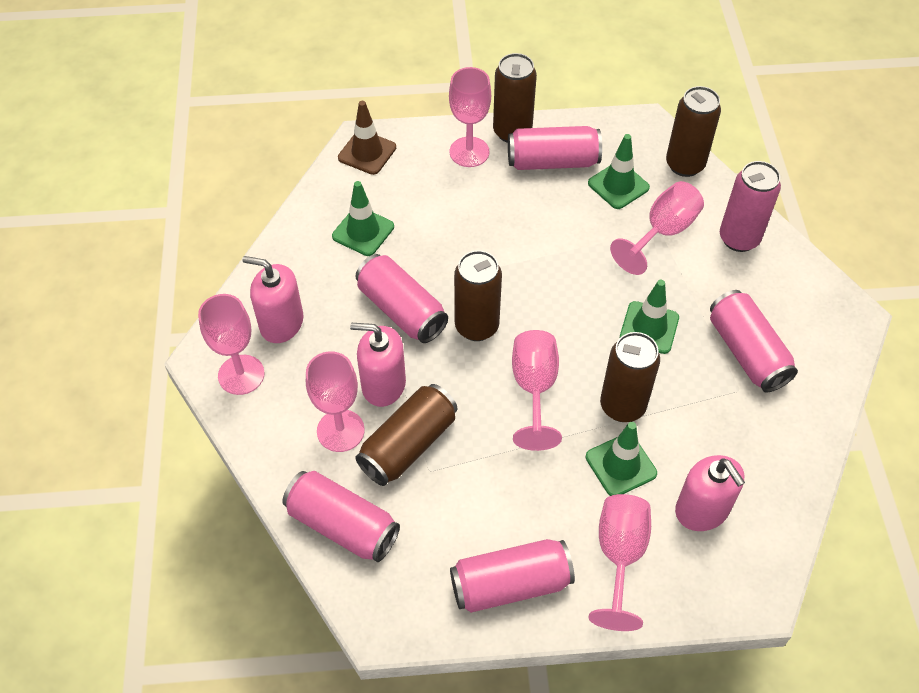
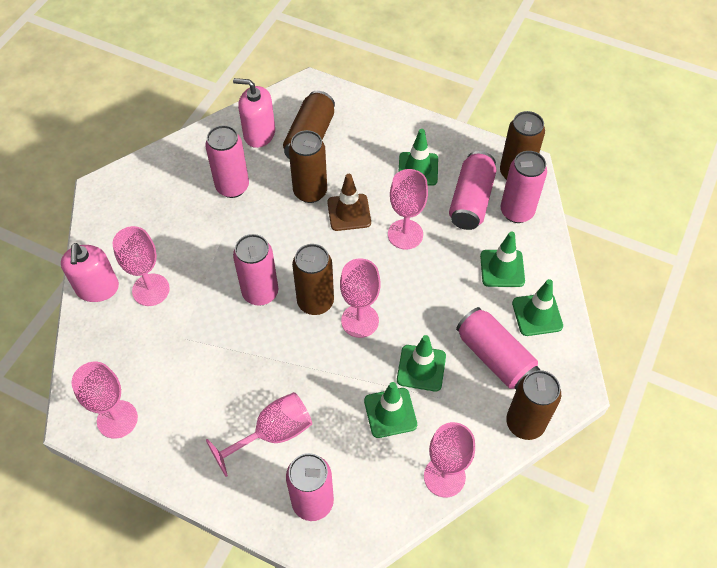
green traffic cone: [332,181,394,256] [586,422,657,496] [588,134,650,209] [620,280,679,354] = 4 -> [364,382,417,438] [397,335,446,391] [399,129,438,186] [480,231,525,287] [512,279,563,336] = 5
pink soap dispenser: [243,256,303,343] [350,323,406,407] [675,455,745,531] = 3 -> [61,243,119,302] [233,78,275,148] = 2

